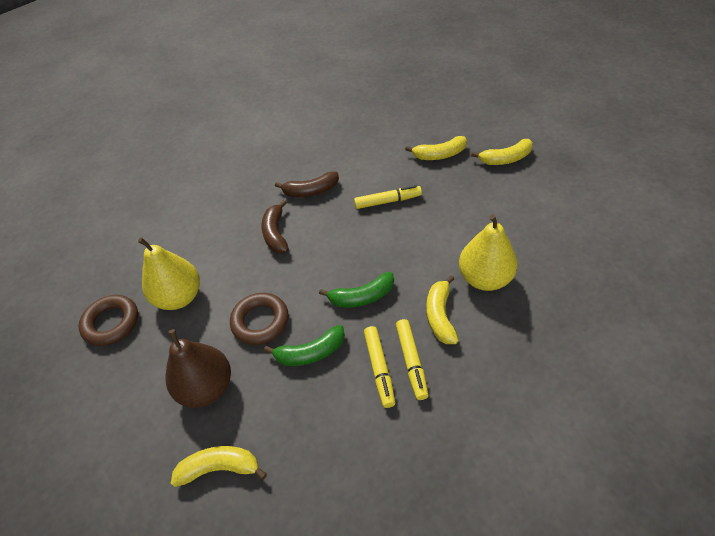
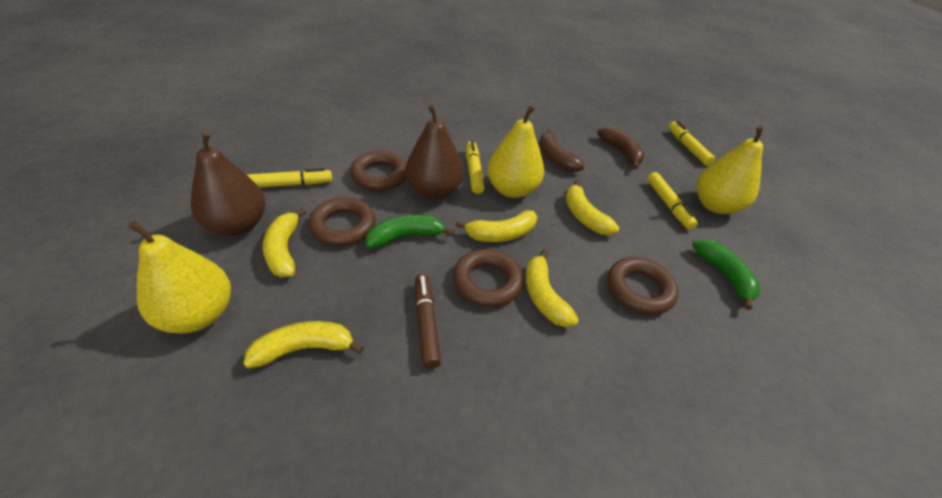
brown marker: none = 0 -> [415,274,441,369] = 1
brown pear: [166,329,231,408] = 1 -> [191,131,265,236] [405,105,464,200] = 2
brown ring: [79,295,138,346] [230,293,289,345] = 2 -> [309,197,376,246] [350,151,406,191] [453,249,523,307] [608,257,679,315] = 4
yellow banana: [171,446,267,487] [405,136,467,160] [426,275,459,344] [471,139,533,165] = 4 -> [243,321,364,369] [263,208,306,277] [456,210,537,242] [526,249,579,327] [566,180,619,235] = 5
yellow marker: [354,185,422,209] [364,326,395,408] [396,319,429,400] = 3 -> [247,168,332,188] [466,140,485,194] [647,172,698,230] [668,121,715,166] = 4
yellow pear: [138,237,200,310] [459,214,518,291] = 2 -> [128,221,231,333] [487,105,544,198] [697,125,763,214] = 3

